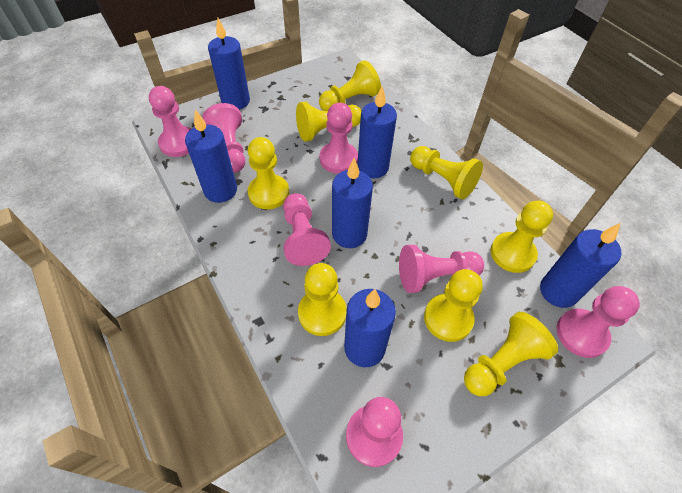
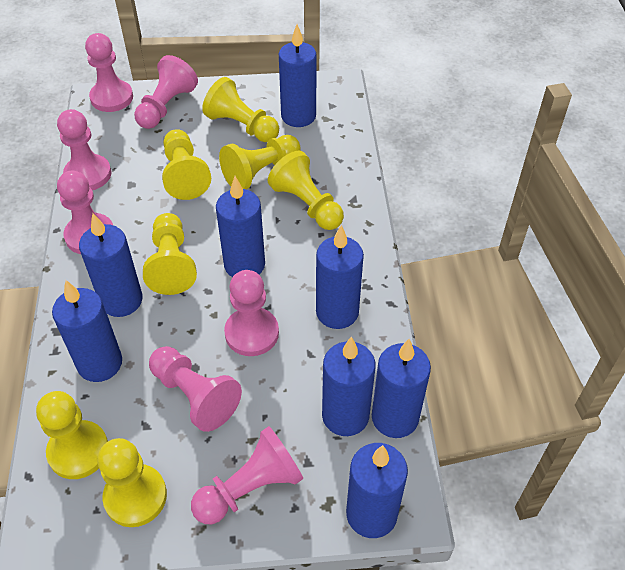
blue candle: [185,109,237,203] [208,18,250,110] [332,158,373,248] [344,289,396,367] [357,86,397,178] [540,223,622,308] = 6 -> [52,280,122,382] [79,213,143,317] [216,176,265,277] [279,24,317,127] [316,225,364,329] [322,337,376,436] [346,443,408,538] [372,339,431,438] = 8
yellow pawn: [247,137,289,209] [296,102,361,141] [298,263,347,336] [319,60,381,111] [410,146,483,200] [424,269,483,342] [464,312,558,396] [491,201,553,273] = 8 -> [36,391,108,479] [98,438,167,527] [143,213,197,295] [162,129,211,200] [202,77,279,142] [219,135,301,189] [268,150,344,230] = 7

